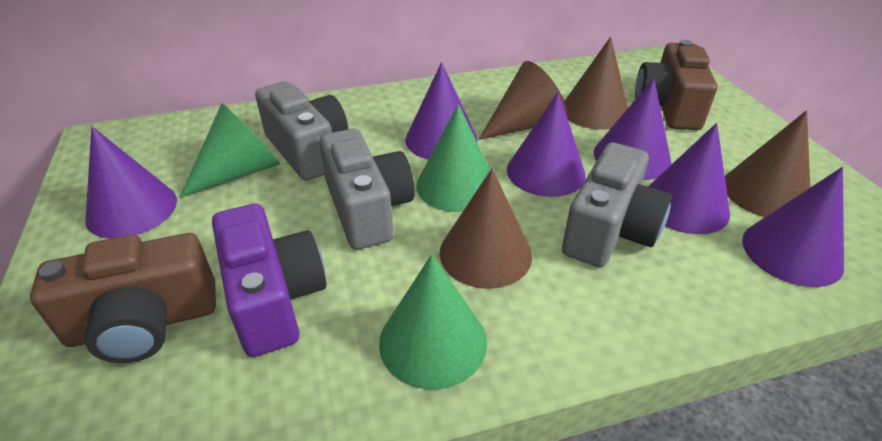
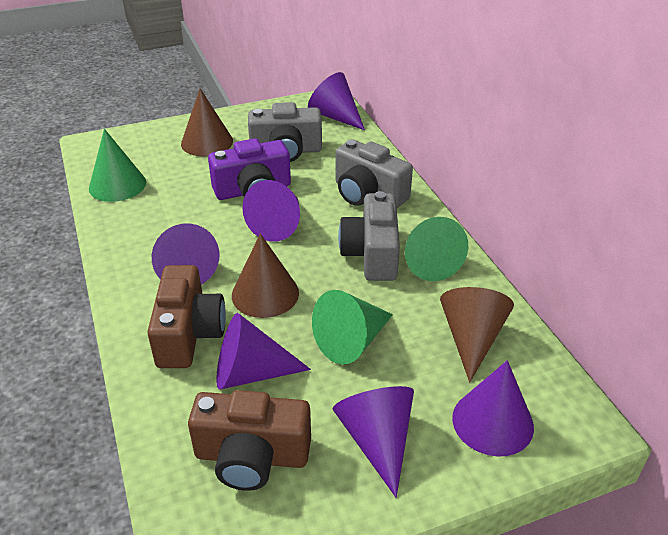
brown cone: [439,168,532,289] [479,61,568,140] [565,37,628,130] [725,111,810,217] = 4 -> [181,89,233,156] [232,233,299,318] [440,287,514,382] = 3

